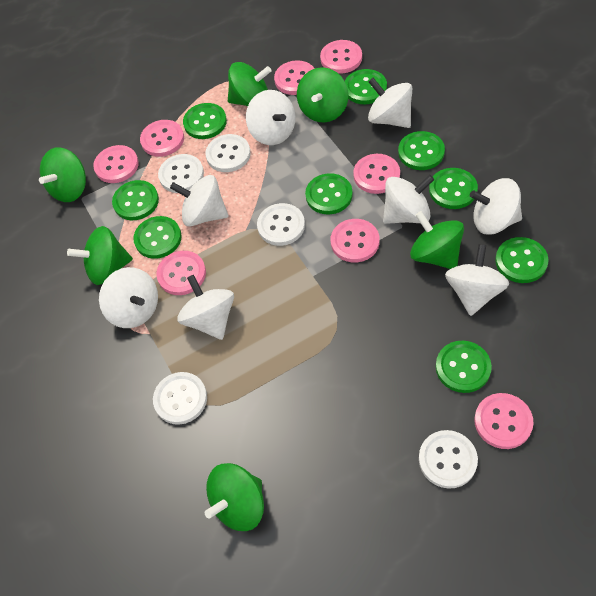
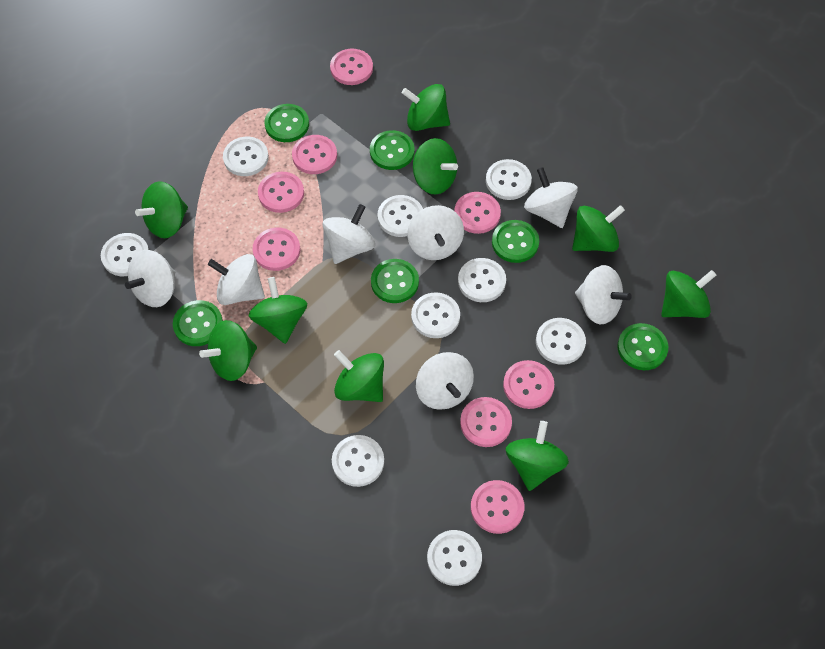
green button: [112,180,159,220] [133,216,182,259] [183,103,227,139] [305,173,353,214] [345,69,387,104] [398,131,445,170] [429,168,478,209] [436,341,492,393] [495,237,549,283] = 9 -> [173,300,223,346] [265,104,309,142] [370,130,415,170] [371,259,419,303] [492,220,539,263] [617,323,668,370] = 6
green spinning top: [39,147,86,202] [67,226,133,285] [205,463,264,531] [228,62,272,106] [297,67,348,122] [410,211,464,269] = 6 -> [135,181,188,238] [199,320,257,381] [248,277,307,344] [334,350,384,402] [402,84,450,131] [413,138,458,194] [505,421,569,491] [572,205,625,252] [661,270,716,318] = 9
white button: [153,372,207,425] [158,154,204,193] [205,134,251,172] [257,203,305,246] [419,430,478,489] = 5 -> [101,233,149,276] [223,137,269,176] [332,435,384,487] [378,195,423,237] [411,292,460,338] [427,530,482,586] [458,258,506,302] [486,159,532,200] [536,318,586,365] = 9
white spinning top: [99,267,158,328] [170,175,228,227] [177,275,234,340] [246,90,296,145] [368,78,412,128] [383,175,434,224] [445,244,509,316] [470,178,522,235] = 8 -> [125,250,175,307] [208,254,265,305] [323,204,375,264] [407,205,464,260] [416,352,474,410] [524,167,578,228] [575,265,632,324] = 7

